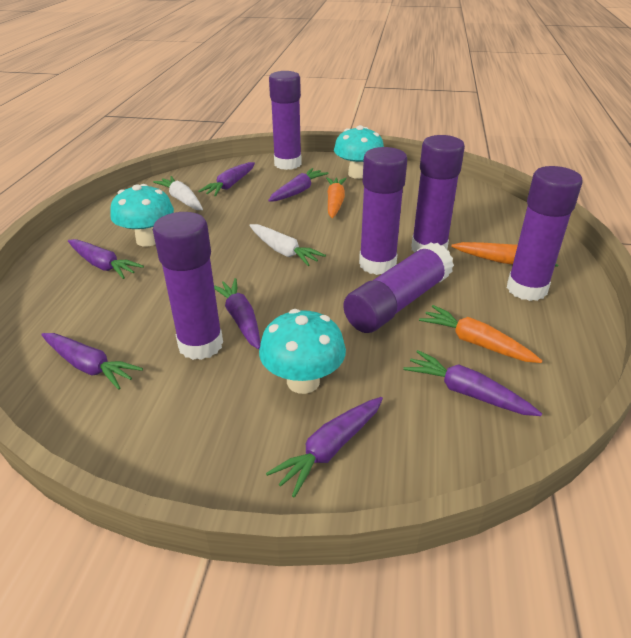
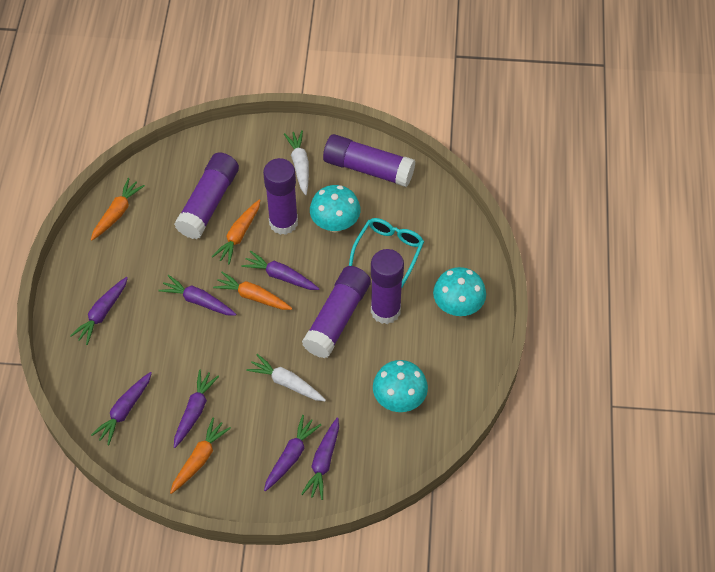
orange carrot: [326,177,347,218] [419,305,542,363] [451,242,558,267] = 3 -> [91,178,145,241] [170,418,231,494] [212,199,260,264] [213,272,292,310] = 4
purple glue stick: [153,212,223,360] [269,71,302,170] [343,242,454,333] [359,147,407,275] [411,135,465,253] [507,166,582,301] = 6 -> [174,152,239,239] [263,158,298,235] [302,266,371,358] [323,134,415,187] [371,249,404,324] = 5
turquoise glasses: none = 0 -> [349,218,424,288] = 1

